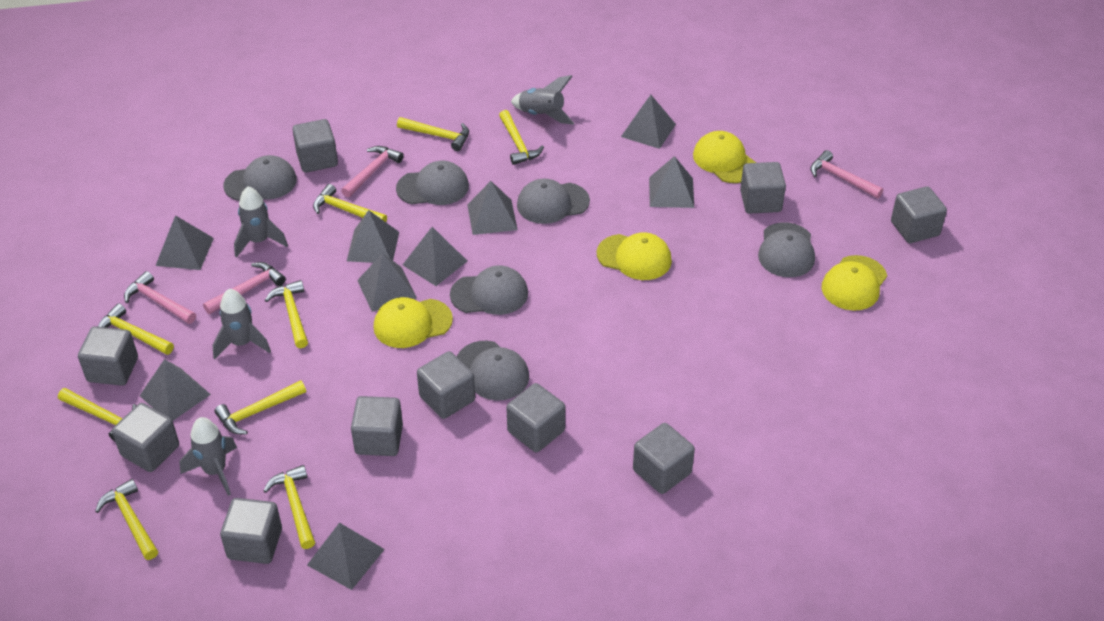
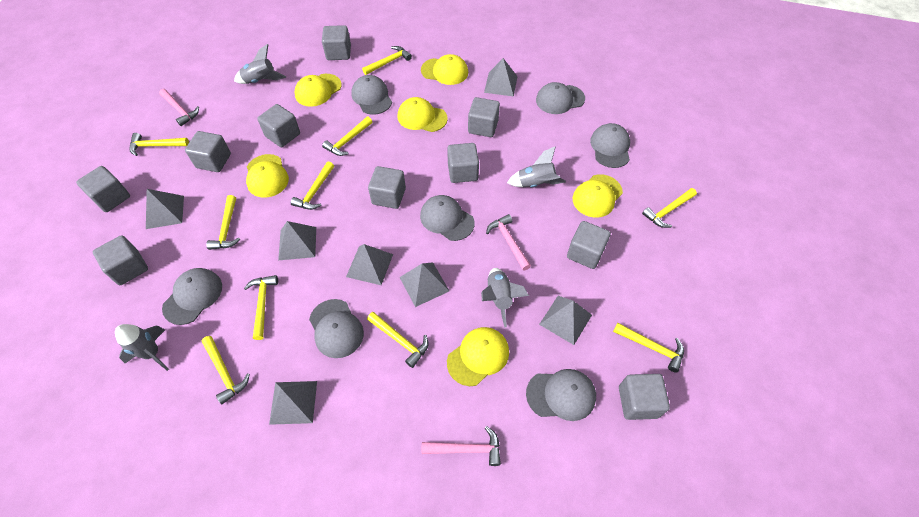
grey cap: [223,155,297,201] [396,161,469,205] [450,265,528,315] [457,341,529,401] [517,179,590,224] [758,222,815,277] = 6 -> [162,268,222,325] [309,299,364,358] [351,75,392,115] [420,195,475,241] [526,369,596,421] [536,82,585,114] [590,123,630,168] = 7
grey pyramid: [140,359,211,421] [155,215,214,270] [307,522,385,590] [347,210,399,263] [357,253,417,312] [403,227,467,286] [467,181,518,235] [621,95,676,149] [649,156,694,208] = 9 -> [146,189,184,229] [269,381,317,425] [278,221,316,260] [346,244,393,285] [399,262,449,307] [484,58,518,97] [539,296,592,345] = 7
pink hammer: [124,271,196,324] [203,262,286,314] [341,146,404,197] [810,150,883,198] = 4 -> [159,89,199,126] [422,426,501,466] [486,214,531,271] = 3
yellow cap: [373,297,453,348] [597,232,672,280] [693,131,756,183] [821,255,887,311] = 4 -> [246,154,289,198] [295,74,342,107] [398,97,448,132] [421,54,468,85] [447,327,509,386] [573,174,623,218] = 6
yellow hammer: [58,388,137,441] [95,479,158,560] [98,303,174,355] [214,380,306,434] [263,465,315,549] [265,280,308,348] [313,184,387,222] [397,117,469,151] [499,110,544,165] = 9 -> [129,133,189,156] [201,336,250,404] [206,195,240,250] [244,275,278,340] [291,161,334,210] [322,116,372,156] [362,46,412,75] [367,312,429,368] [613,323,684,373] [642,188,697,228] = 10

